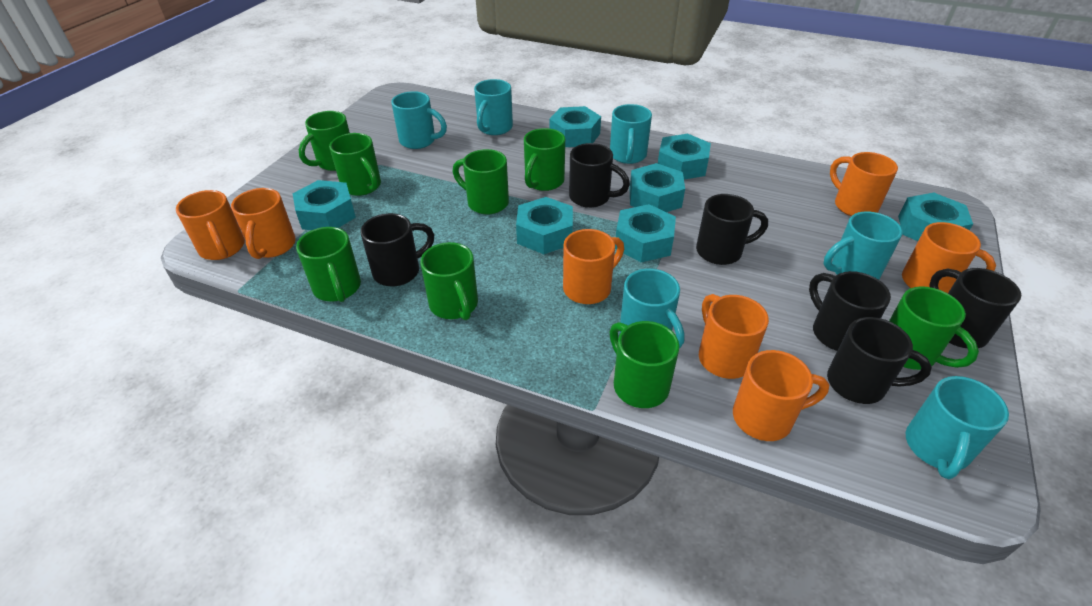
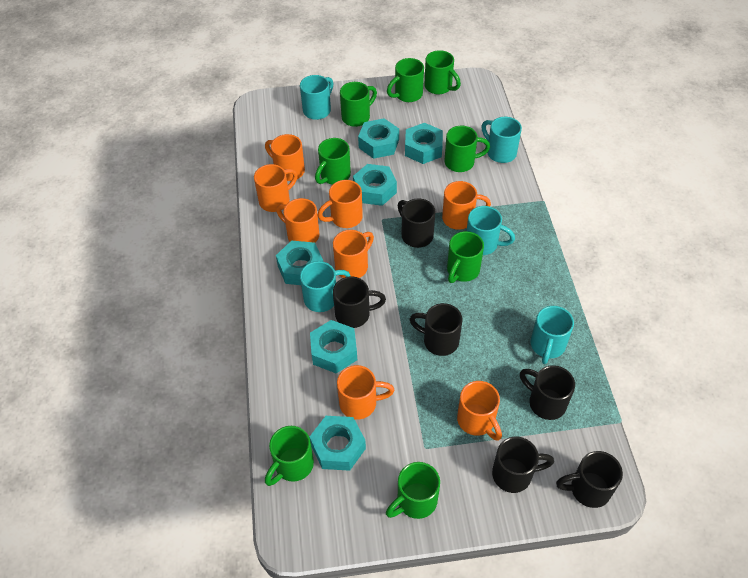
orange mug: [176,190,245,260] [231,188,296,259] [563,229,624,304] [699,294,769,379] [733,350,829,441] [830,152,898,216] [902,222,996,293] = 7 -> [254,164,298,212] [265,134,305,181] [276,198,319,243] [318,180,363,228] [333,230,374,278] [337,365,394,420] [442,181,491,230] [457,381,502,441] = 8
turquoise mug: [391,91,447,149] [474,79,513,135] [610,104,652,164] [620,269,685,348] [824,212,903,280] [906,376,1009,479] = 6 -> [300,75,333,120] [300,261,351,312] [467,206,515,255] [481,117,522,163] [531,306,574,364] = 5
turquoise nut: [293,180,356,230] [516,197,573,254] [549,106,601,147] [615,204,676,262] [630,163,685,212] [658,134,711,180] [898,193,973,241] = 7 -> [276,240,323,285] [309,416,366,471] [310,320,357,373] [353,164,397,206] [358,118,399,159] [405,123,443,164] = 6

